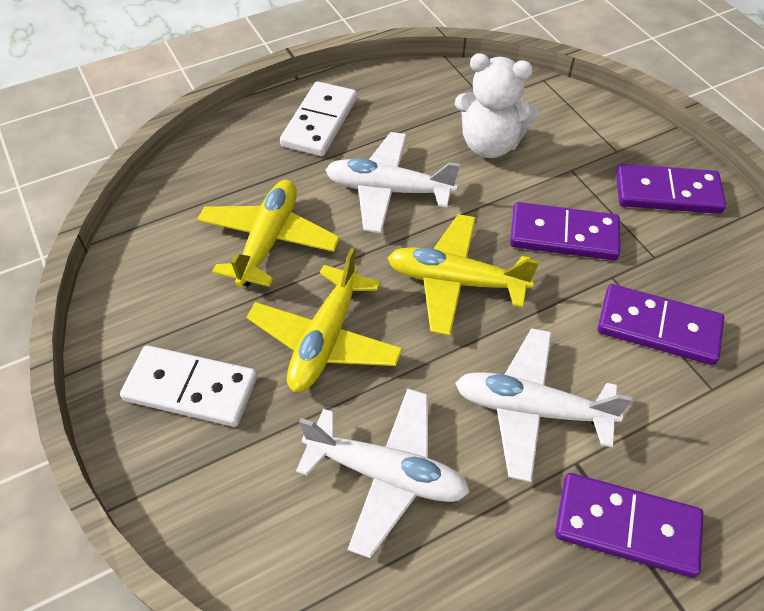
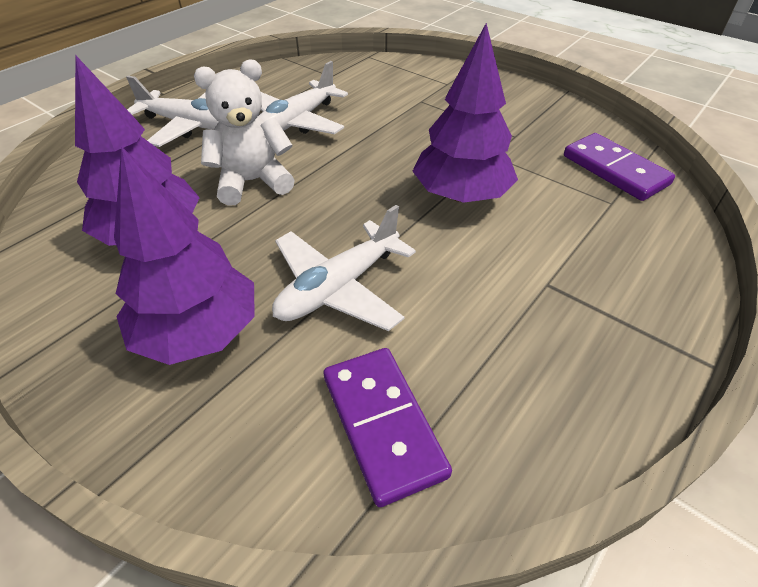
purple domino: [510,202,620,260] [555,473,704,578] [598,284,724,365] [616,164,726,214] = 4 -> [324,348,452,507] [564,133,675,201] = 2
purple tree: none = 0 -> [75,55,200,246] [114,146,255,365] [413,23,518,203] = 3
white domino: [120,345,257,427] [280,81,357,156] = 2 -> none = 0
yellow plane: [197,180,340,287] [247,248,403,392] [388,214,539,336] = 3 -> none = 0

